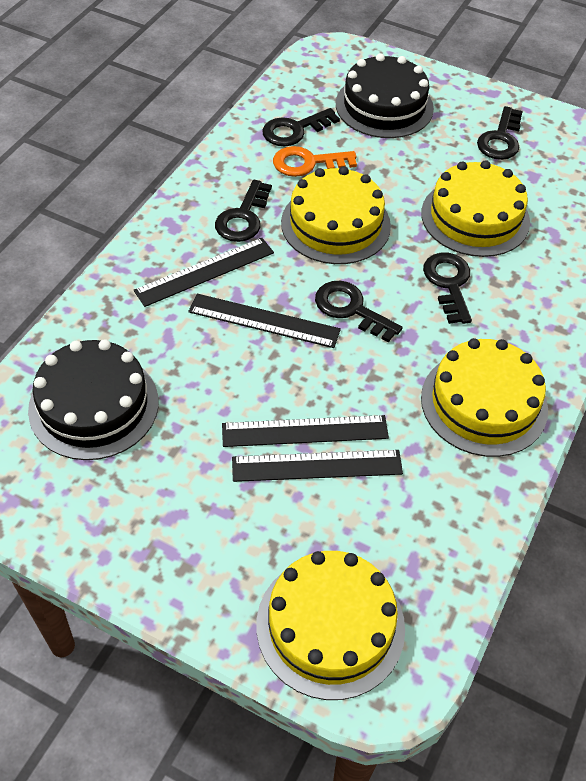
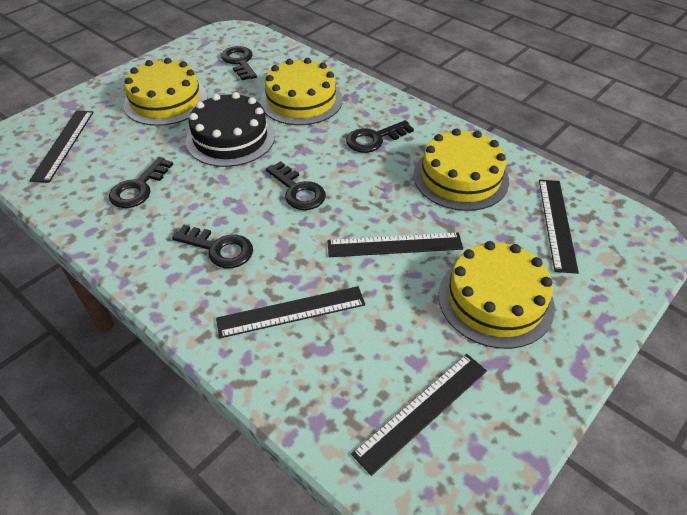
black cake: [28,339,159,460] [336,53,434,138] = 2 -> [186,92,275,167] = 1
black ruler: [134,238,274,307] [188,294,341,348] [222,415,389,447] [232,450,403,482] = 4 -> [29,110,94,183] [216,286,365,338] [327,233,463,257] [351,354,487,476] [539,180,579,274] = 5
orange key: [273,146,357,177] = 1 -> none = 0

